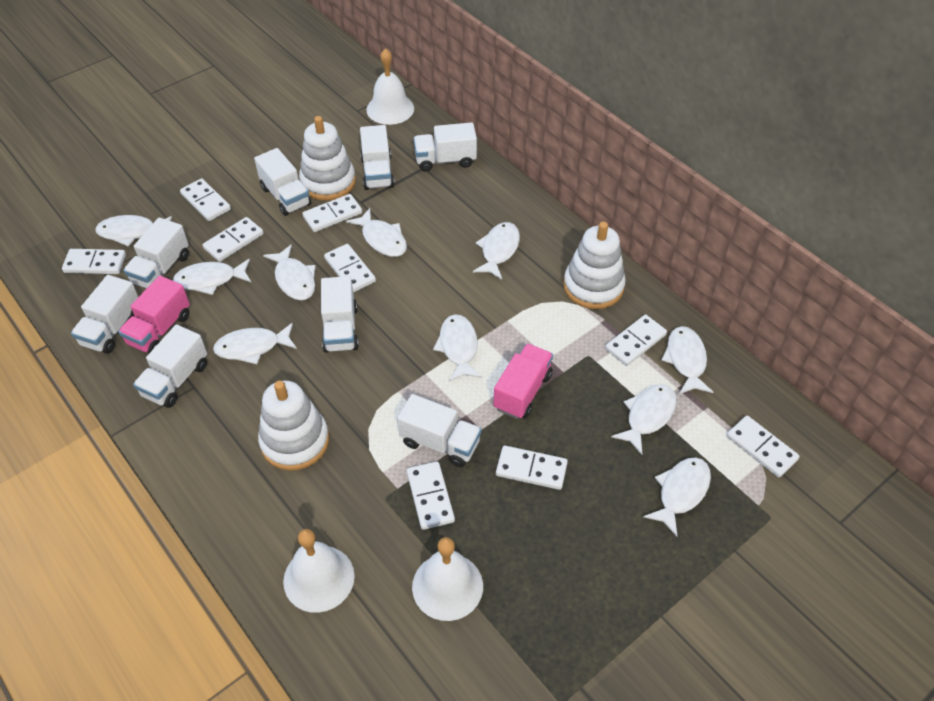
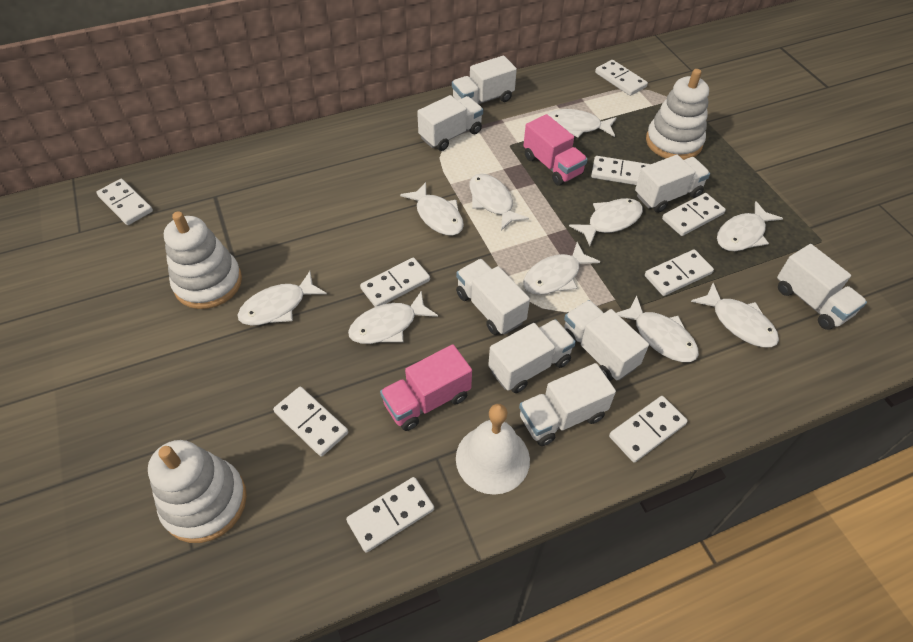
white bell: [283,529,355,613] [366,48,414,125] [412,537,483,621] = 3 -> [456,404,530,495] = 1

